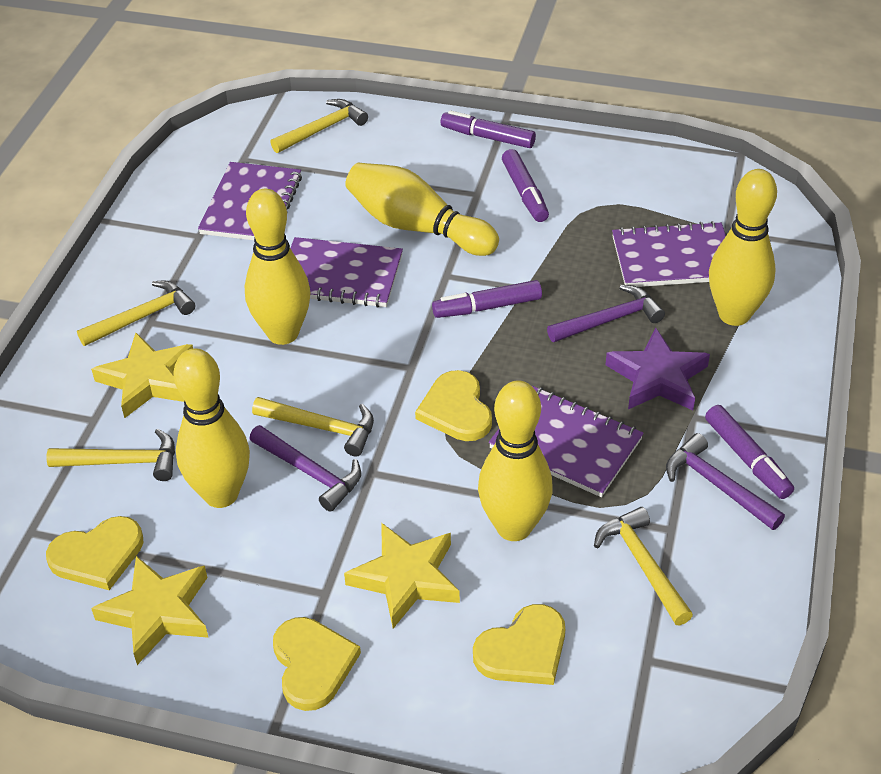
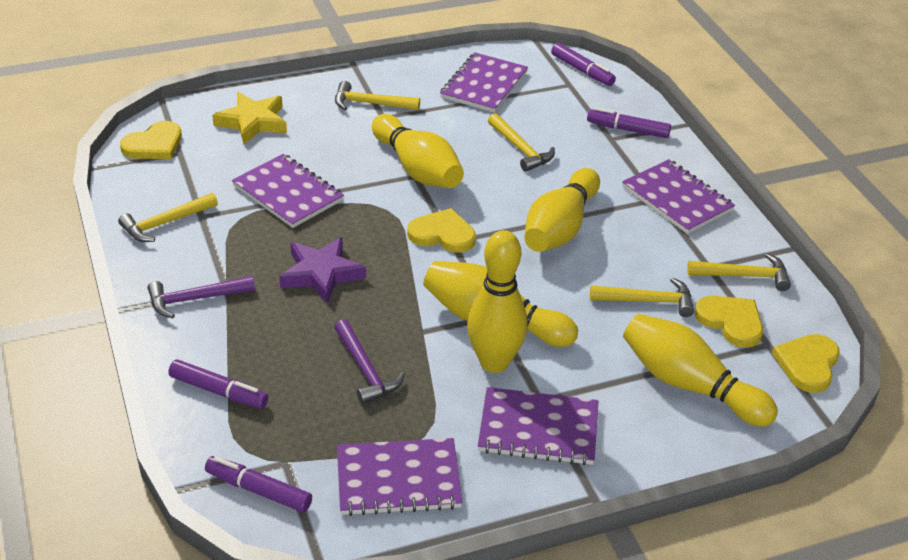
purple hammer: [249,425,361,512] [547,285,665,342] [666,433,785,530] = 3 -> [148,276,255,318] [334,319,405,404] = 2
purple notebook: [198,162,302,240] [290,237,403,308] [489,386,644,497] [612,221,726,287] = 4 -> [232,154,344,228] [337,438,463,516] [440,53,528,113] [478,387,598,465] [622,159,735,234] = 5
yellow star: [91,333,193,418] [91,556,209,665] [344,523,460,628] = 3 -> [212,92,287,145] = 1

